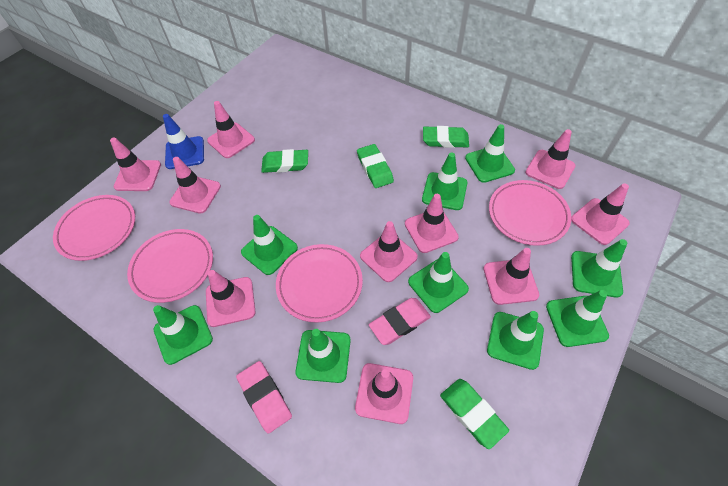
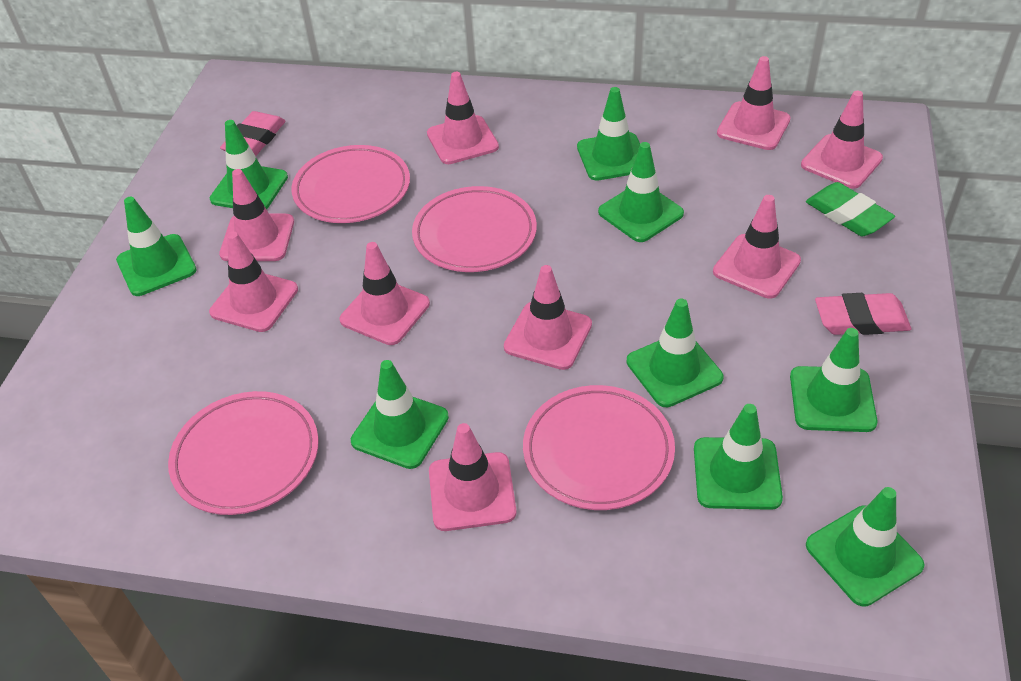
blue traffic cone: [163,114,204,169] = 1 -> none = 0
green eraser: [261,149,308,173] [357,144,394,188] [423,126,469,148] [440,379,509,449] = 4 -> [806,182,895,237] = 1
pink traffic cone: [110,138,161,191] [169,157,221,214] [206,270,256,327] [207,101,255,158] [355,363,413,424] [360,221,418,282] [405,194,459,253] [483,248,539,305] [525,129,576,189] [571,183,630,245] = 10 -> [209,232,298,332] [219,169,294,261] [340,242,430,345] [427,72,499,164] [429,423,517,531] [504,265,592,370] [713,195,801,299] [717,56,791,150] [801,91,883,189] = 9

